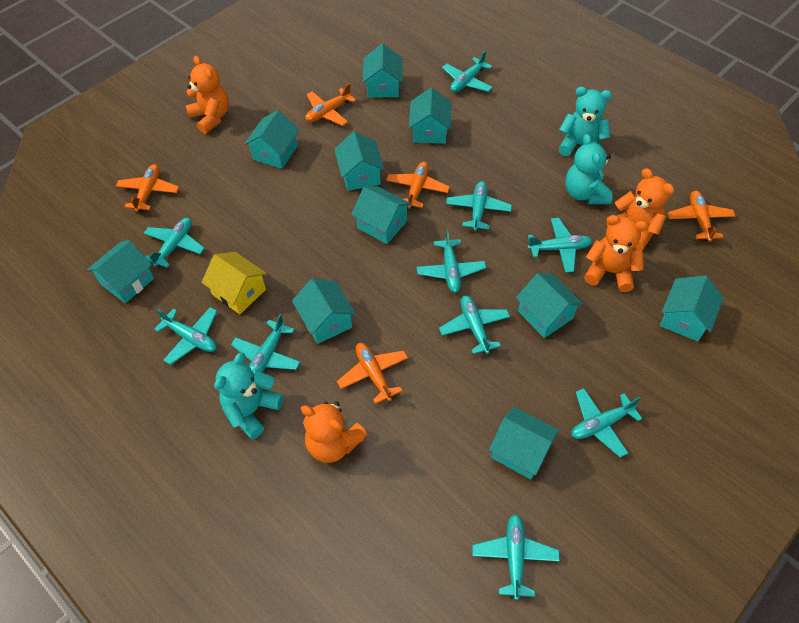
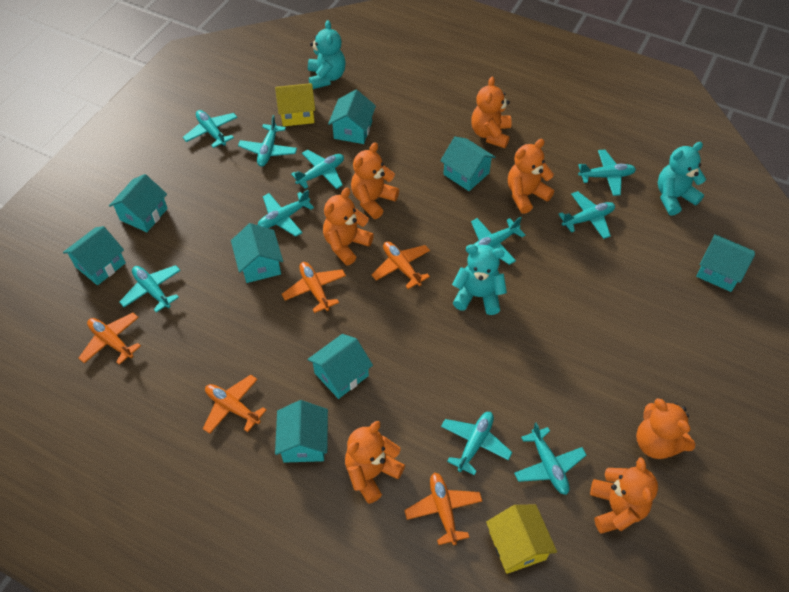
orange teddy bear: [186,56,229,134] [301,401,368,463] [584,215,648,292] [607,168,674,250] = 4 -> [323,188,374,266] [345,421,405,504] [351,143,399,219] [471,77,512,148] [508,139,554,214] [590,458,658,534] [636,398,695,459] = 7
turquoise house: [87,240,154,303] [244,110,299,169] [292,278,356,344] [334,131,385,191] [351,186,411,244] [363,44,403,97] [409,88,452,144] [489,407,559,479] [516,273,583,338] [660,275,724,342] = 10 -> [63,226,126,285] [109,174,168,232] [231,223,283,283] [275,400,328,463] [307,334,373,399] [328,90,376,144] [440,137,496,191] [696,234,755,292] = 8
yellow house: [202,252,267,314] = 1 -> [275,83,315,126] [486,505,557,574] = 2

